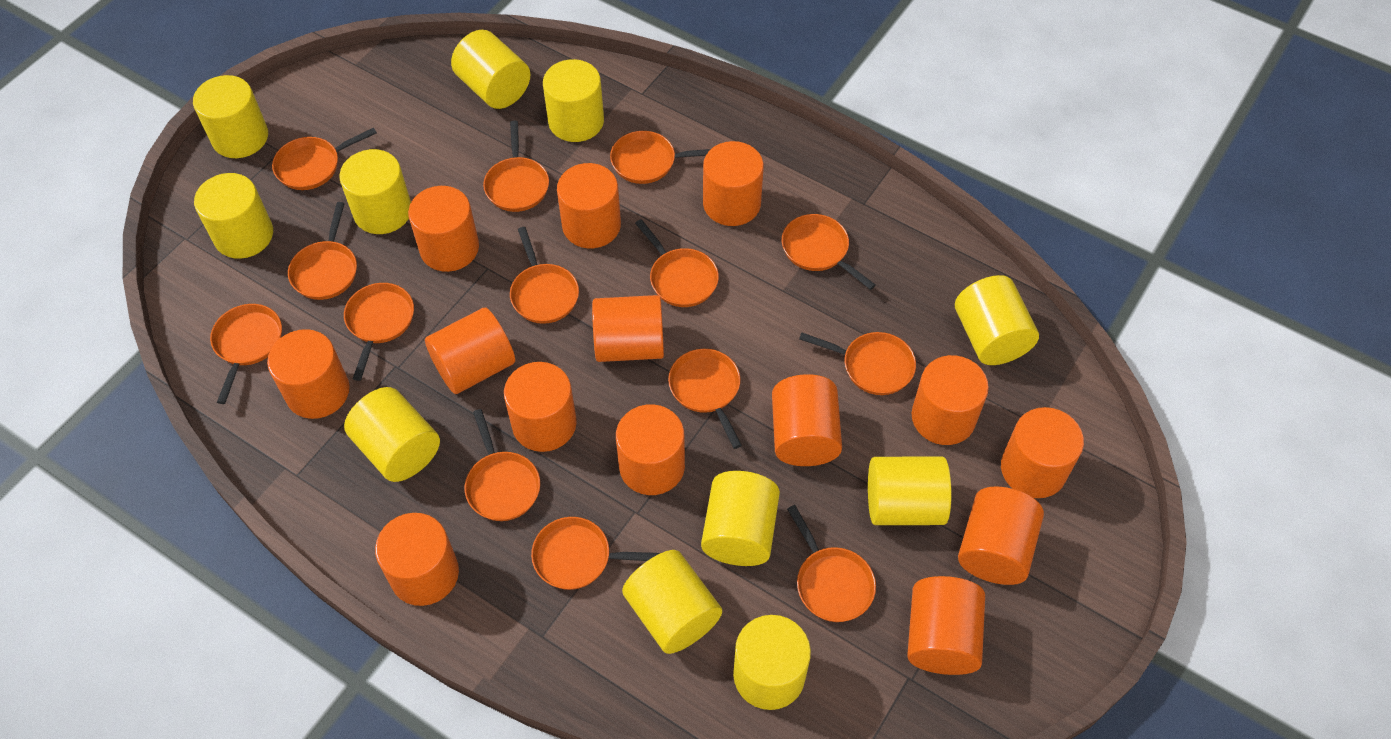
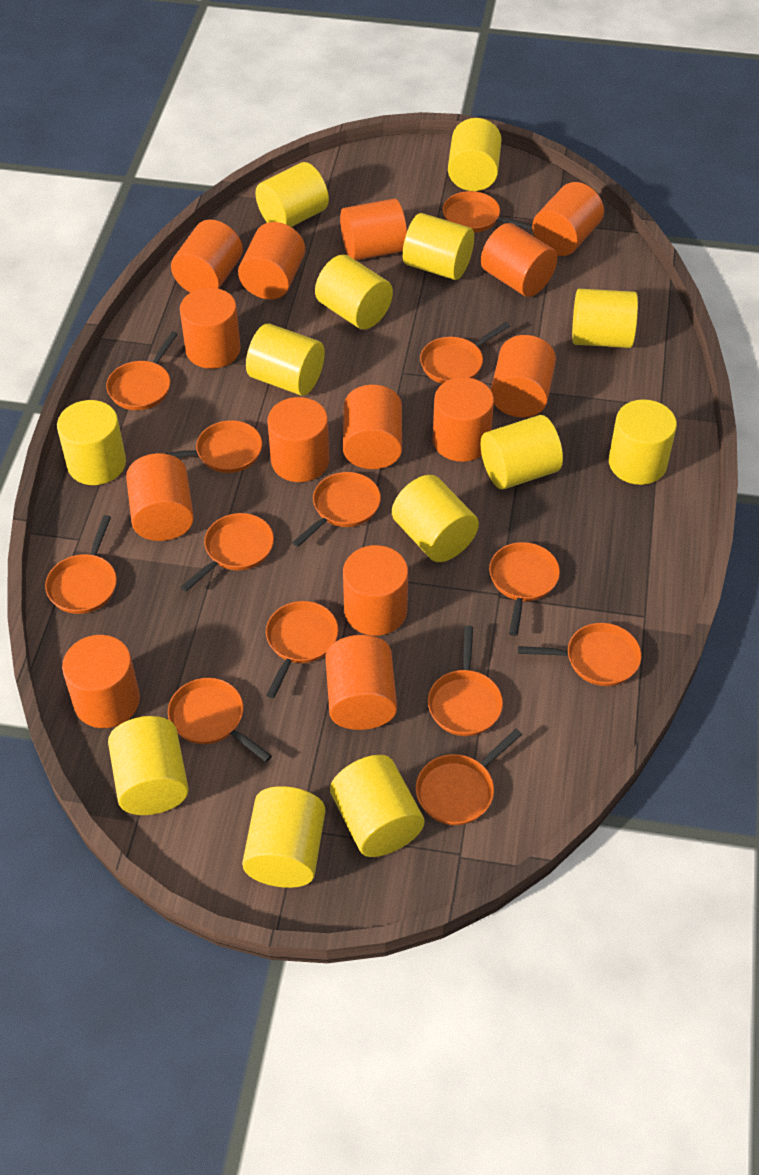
orange pan: [210,304,282,404] [272,128,377,190] [288,202,357,300] [344,283,414,381] [465,409,540,521] [483,121,549,212] [510,227,579,324] [531,517,660,590] [610,131,711,184] [635,219,719,307] [668,349,742,449] [782,214,876,290] [787,505,876,622] [799,332,916,395] = 14 -> [45,515,117,614] [106,331,178,410] [164,420,262,473] [168,678,272,762] [181,513,274,592] [266,601,339,698] [292,472,381,547] [416,729,522,825] [420,322,510,384] [428,626,503,736] [443,191,533,233] [489,542,560,636] [518,623,642,686] = 13
yellow cylinder: [193,75,268,158] [194,173,273,259] [339,149,411,234] [344,387,440,482] [451,30,530,109] [543,59,604,142] [622,550,722,654] [701,471,780,566] [733,615,811,710] [868,456,952,525] [955,275,1039,365] = 11 -> [57,400,126,485] [108,716,189,815] [242,786,325,888] [246,323,325,396] [255,162,329,227] [315,255,393,330] [330,755,424,857] [392,475,479,562] [403,213,474,280] [448,118,502,191] [481,415,563,490] [572,289,638,348] [609,399,677,485] = 13

